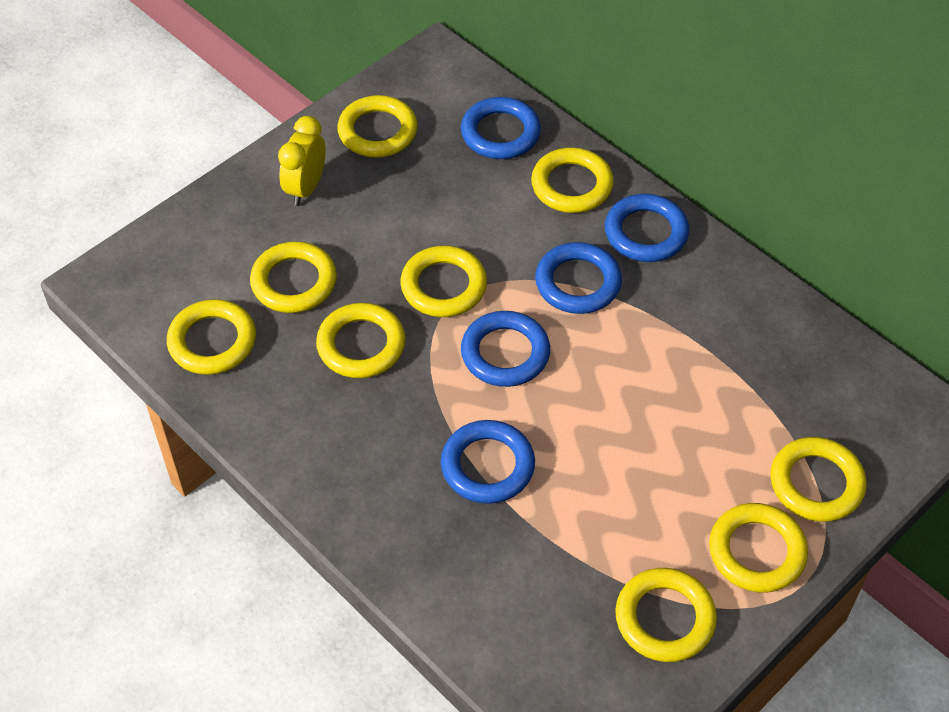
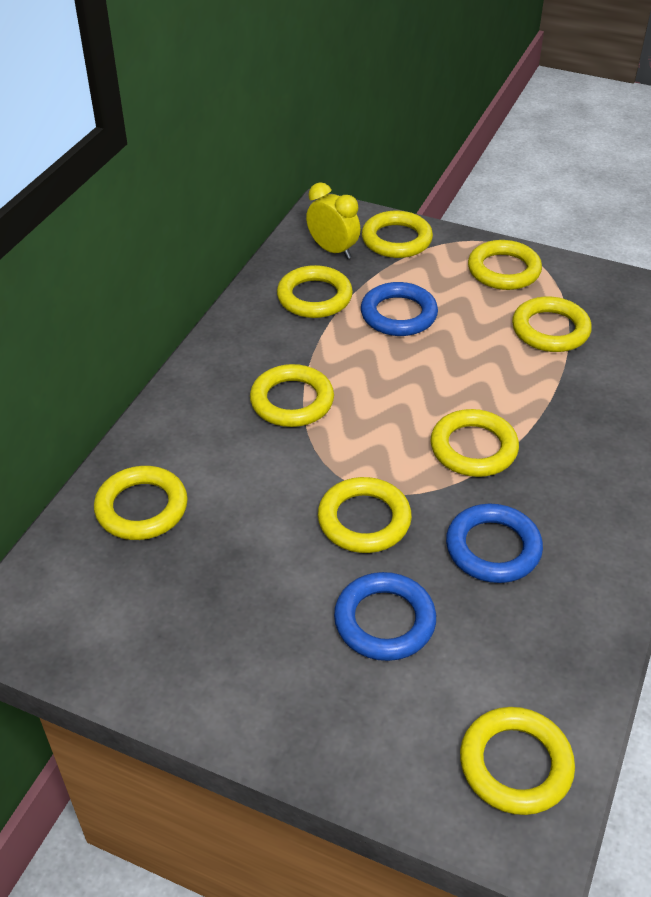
blue ring: [441,420,535,504] [461,97,541,159] [461,311,550,387] [535,242,622,314] [605,194,689,262] = 5 -> [334,572,436,661] [361,282,438,336] [446,504,543,583] = 3

